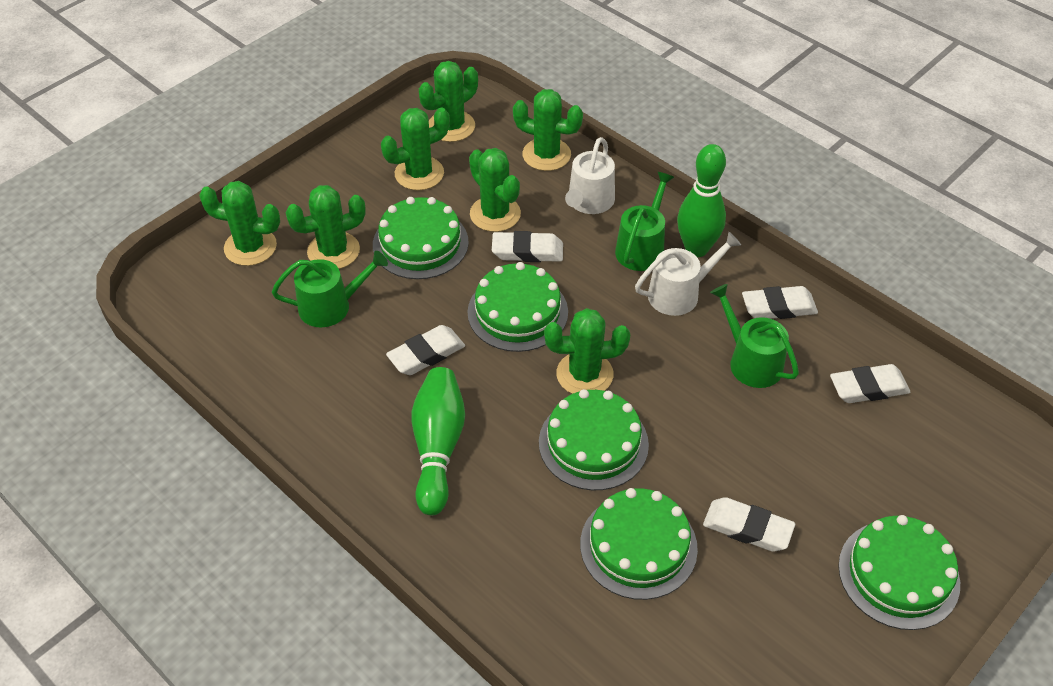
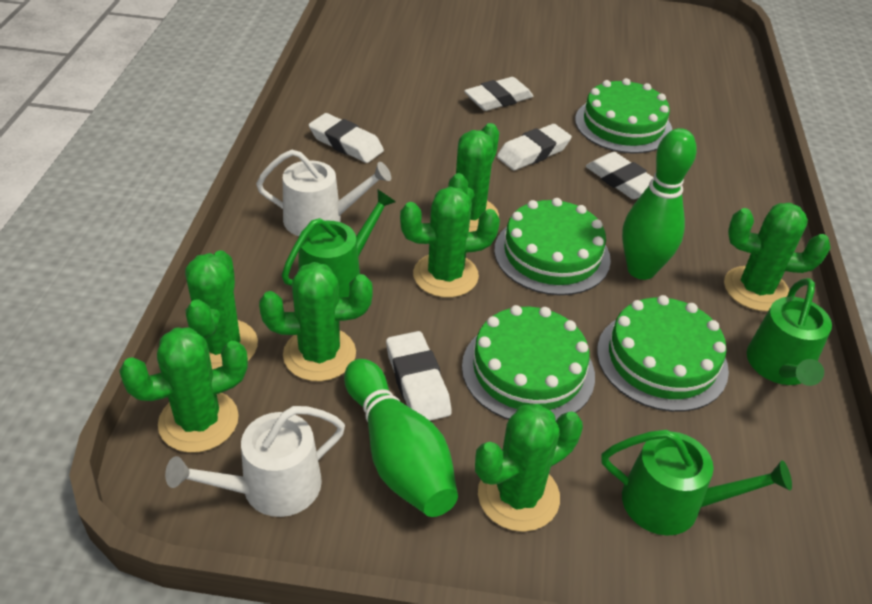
green cake: [373,197,469,279] [467,262,568,352] [539,389,649,490] [580,488,698,600] [838,515,960,630] = 5 -> [462,305,595,422] [494,198,611,295] [575,78,672,153] [597,295,729,412] = 4

